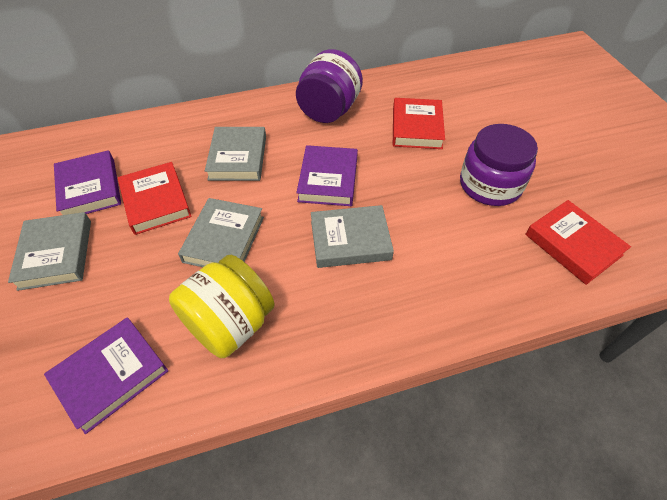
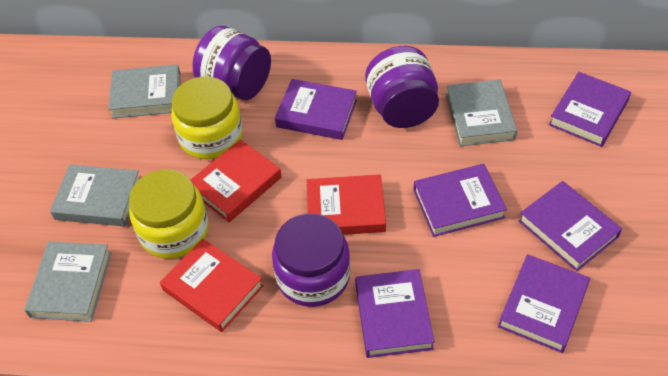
purple book: [44,317,169,434] [54,150,121,215] [296,145,358,206] = 3 -> [275,79,357,140] [355,269,434,358] [413,164,507,237] [498,254,590,353] [519,181,622,271] [549,72,631,147] = 6
purple jar: [296,49,363,123] [460,124,538,206] = 2 -> [193,26,271,100] [272,213,350,307] [365,46,439,128] = 3
yellow jar: [169,255,275,358] = 1 -> [129,169,209,259] [171,76,243,159] = 2

